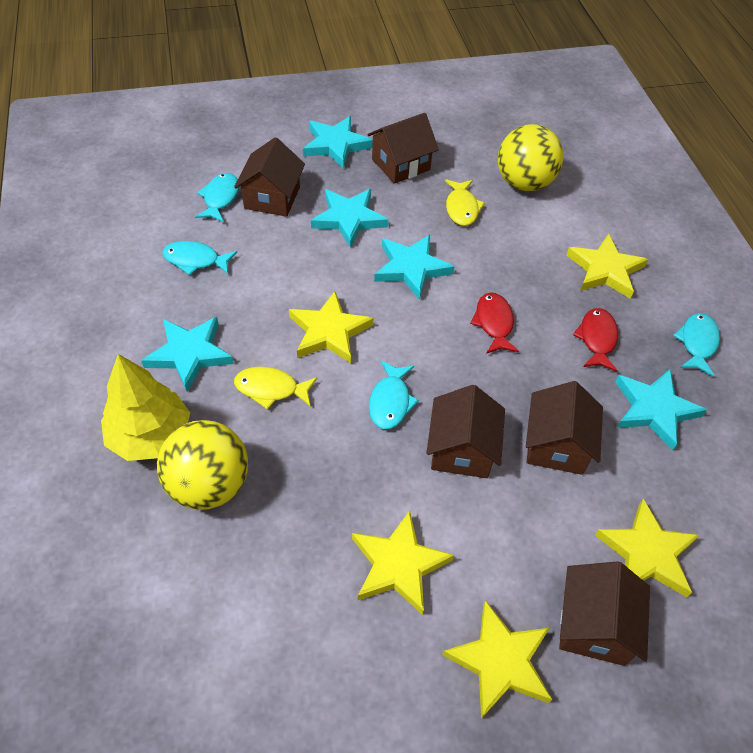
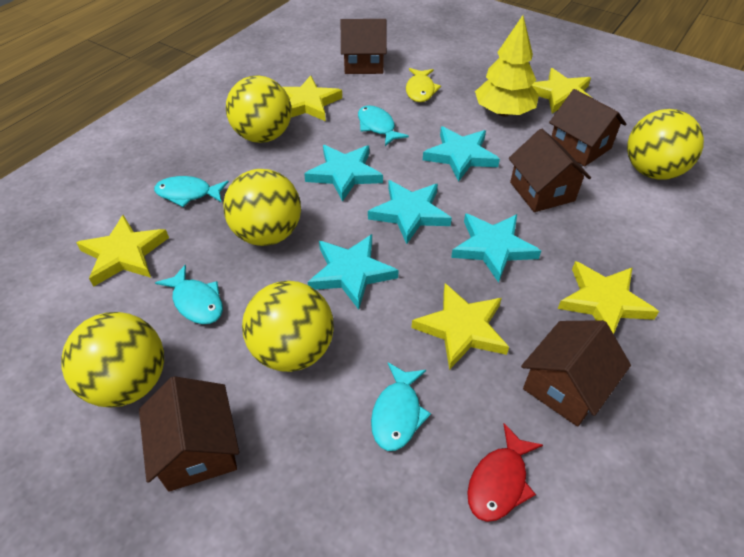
red fish: [470,293,519,354] [573,308,618,372] = 2 -> [467,423,543,522] = 1
yellow ball: [157,420,248,510] [498,124,564,191] = 2 -> [61,312,164,408] [223,169,301,246] [226,75,292,143] [242,281,334,372] [627,109,704,180] = 5
yellow fish: [234,367,318,409] [445,179,485,226] = 2 -> [406,68,441,102] = 1

